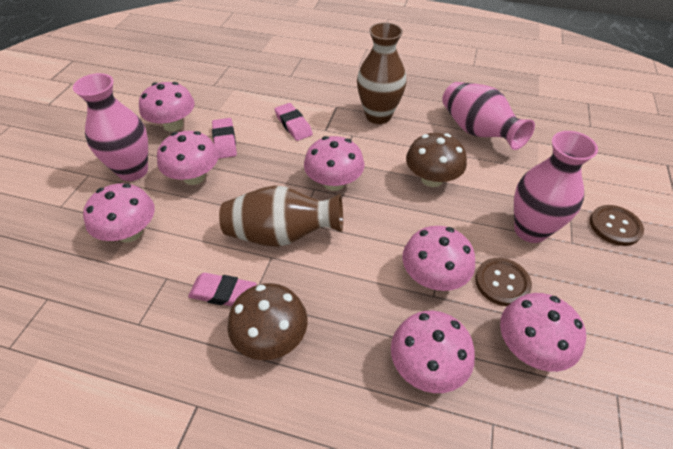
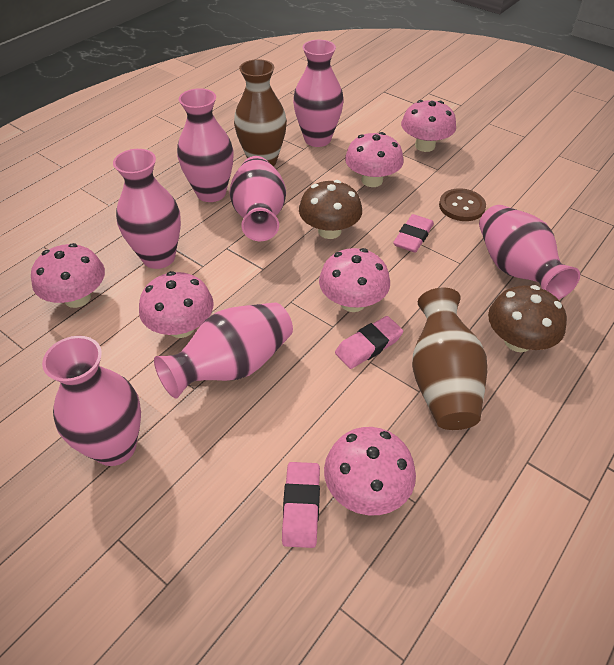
brown button: [475,258,532,306] [590,205,644,246] = 2 -> [439,188,486,221] = 1
pink mushroom: [83,183,155,242] [139,82,195,132] [157,131,219,185] [304,136,364,191] [391,311,475,393] [402,226,475,291] [500,293,586,372] = 7 -> [31,243,105,308] [139,271,214,338] [319,248,390,312] [324,427,416,515] [345,132,403,187] [401,100,456,152] = 6
pink vase: [73,73,148,181] [442,82,535,150] [514,131,598,243] = 3 -> [42,336,141,466] [113,149,181,269] [154,302,293,398] [177,88,234,202] [229,156,286,241] [293,40,344,147] [479,205,580,300] = 7

